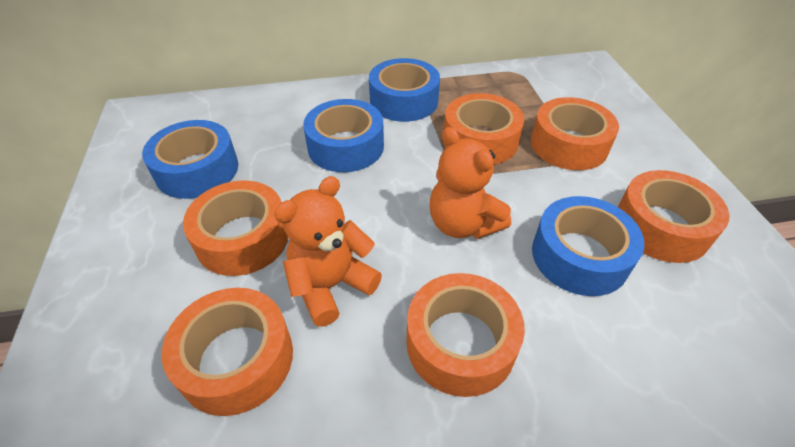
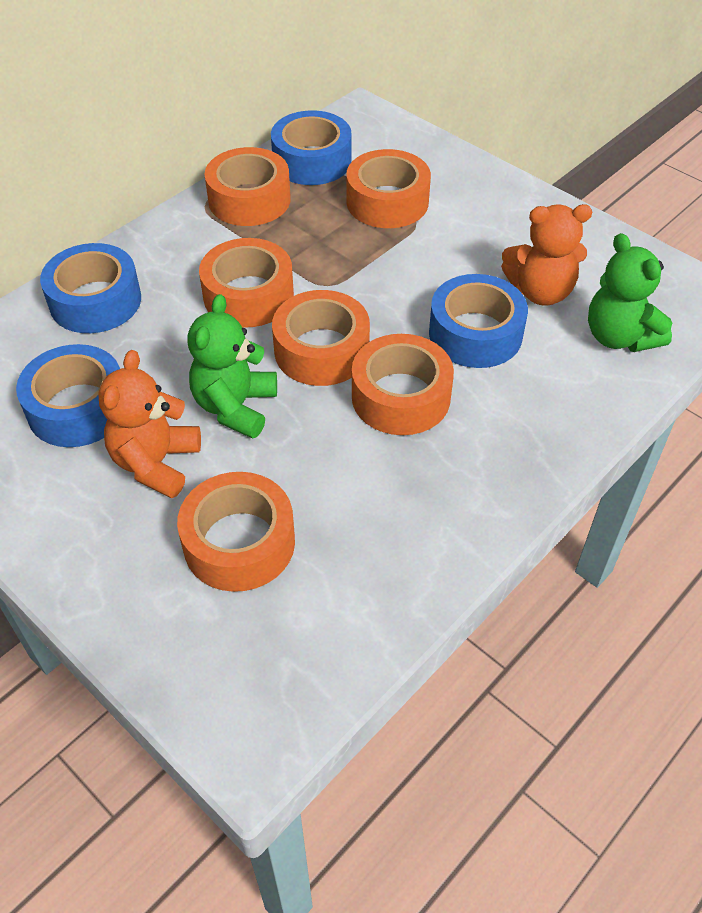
green teddy bear: none = 0 -> [187,294,277,439] [588,233,672,352] = 2

